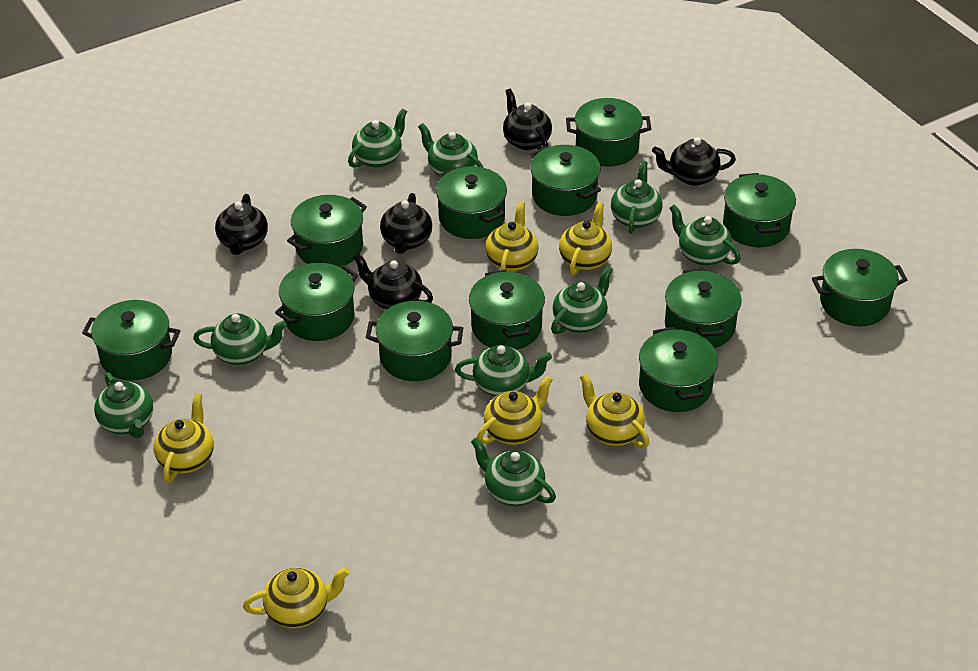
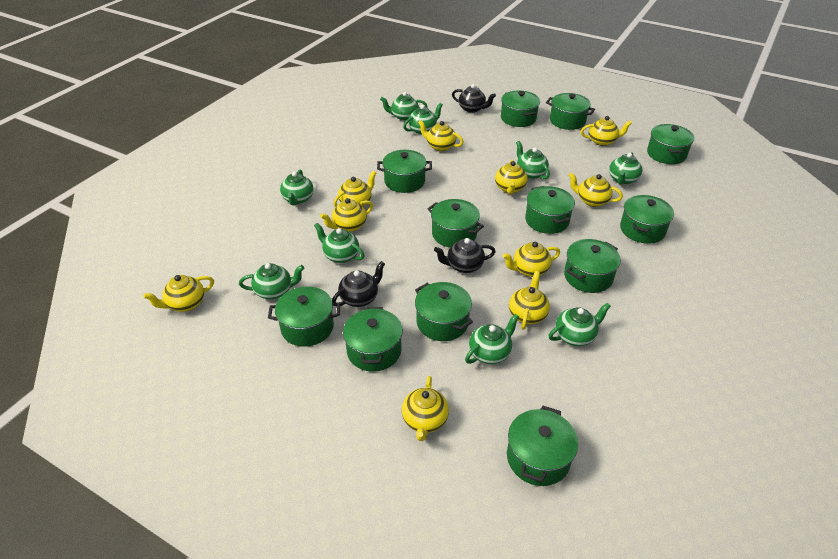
black teapot: [215,194,268,255] [353,253,433,309] [380,193,432,254] [503,89,552,150] [652,137,736,186] = 5 -> [332,261,385,307] [434,238,496,273] [452,84,496,113] = 3
yellow teapot: [153,393,214,483] [243,567,350,628] [477,376,552,445] [485,202,538,272] [559,202,612,275] [580,374,650,448] = 6 -> [143,275,214,312] [320,198,373,232] [333,171,376,207] [402,376,449,441] [418,120,463,151] [495,159,528,194] [503,242,560,277] [509,271,550,330] [569,173,623,207] [581,116,632,146] = 10

